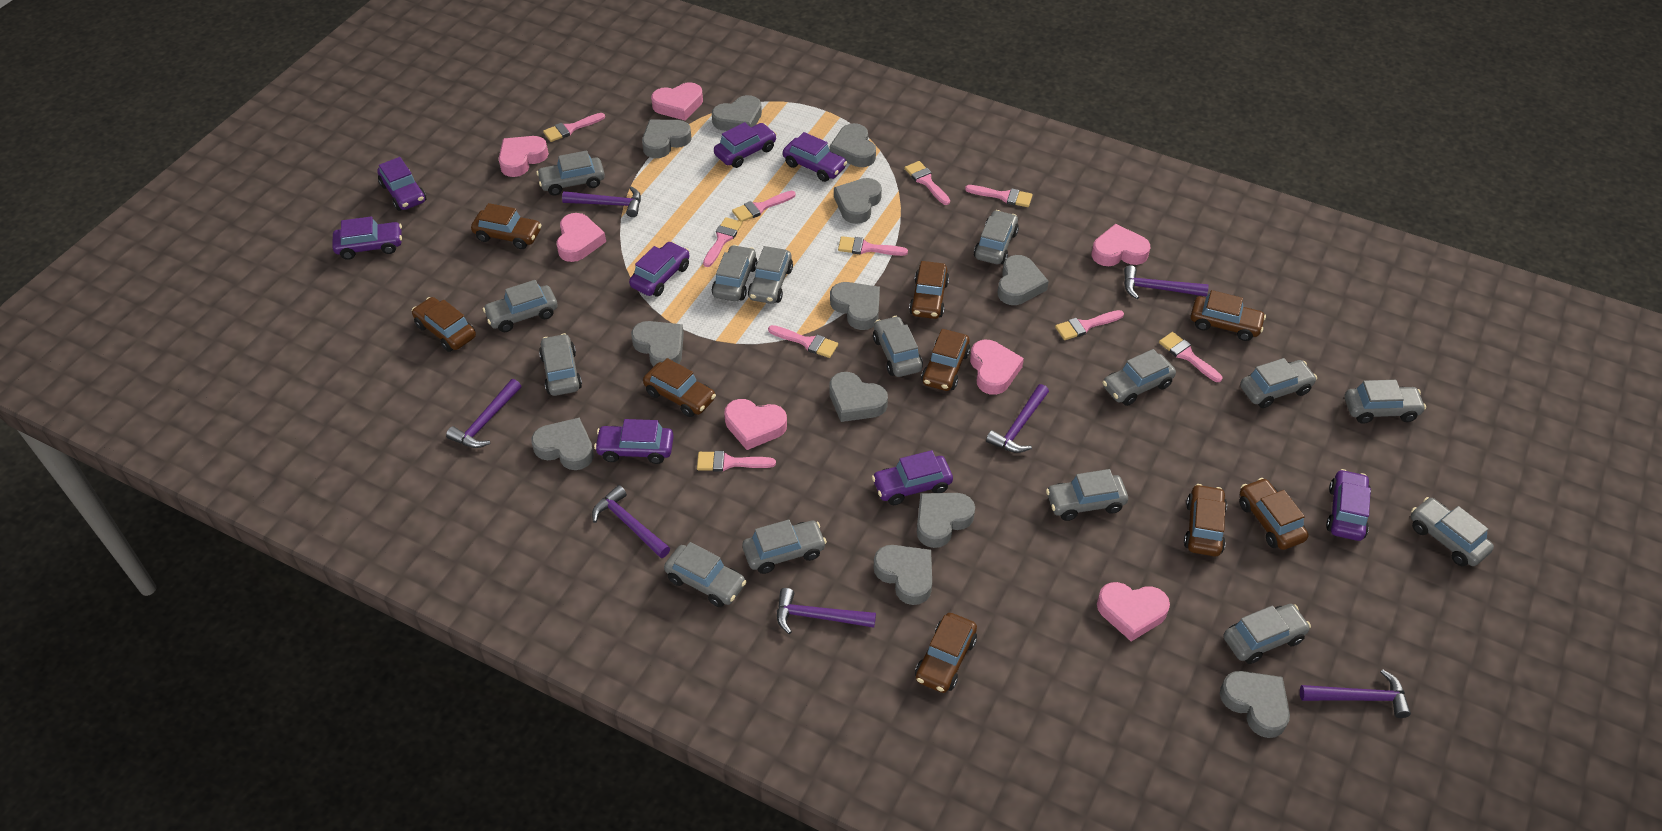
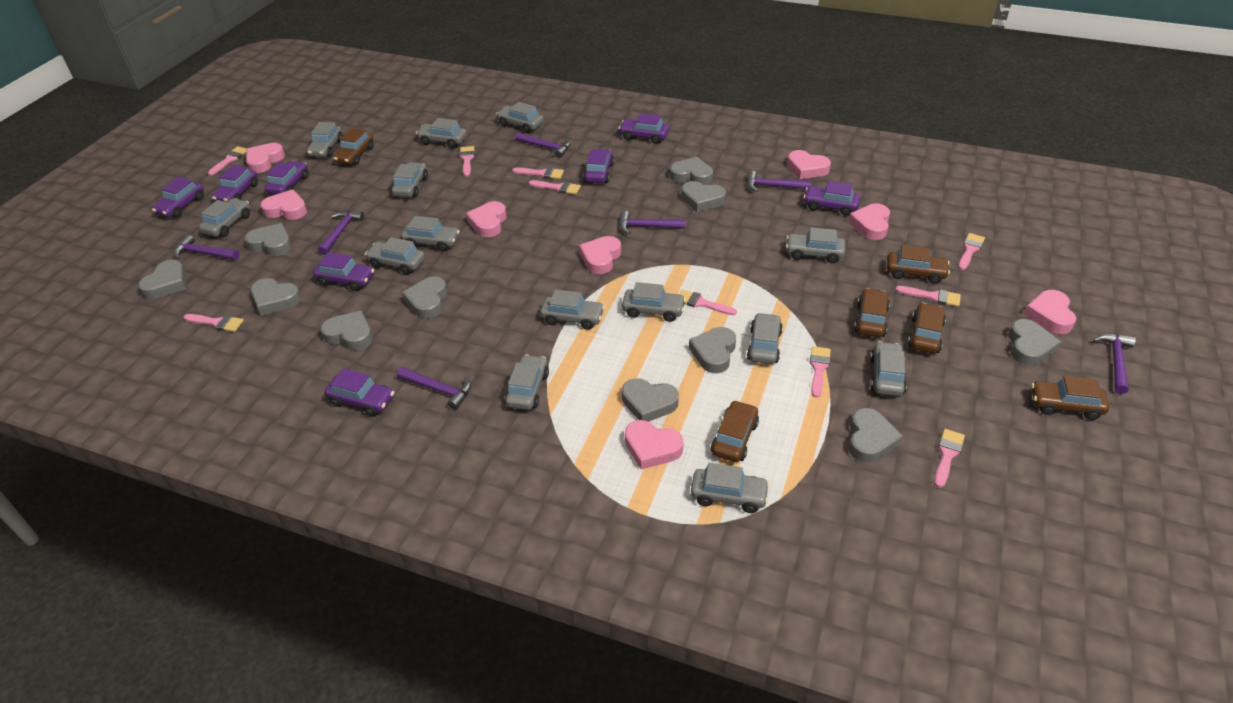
brown car: [412,297,476,352] [471,203,541,249] [643,358,716,417] [909,261,949,319] [915,613,977,693] [921,329,970,391] [1184,484,1227,556] [1191,290,1266,341] [1239,478,1308,550] = 9 -> [333,128,374,165] [711,400,759,462] [854,288,890,337] [887,245,950,284] [908,302,946,353] [1031,376,1109,420] = 6
grey car: [483,280,558,332] [536,151,605,196] [539,333,582,396] [664,542,747,607] [712,245,757,301] [742,520,827,574] [748,246,793,304] [873,316,923,377] [974,210,1019,264] [1046,469,1128,521] [1102,349,1176,406] [1224,604,1311,664] [1240,358,1317,408] [1345,380,1426,424] [1411,497,1494,566] = 15 -> [199,198,250,237] [307,122,343,157] [365,237,425,274] [392,162,428,197] [401,216,460,252] [416,118,467,148] [496,102,544,133] [505,354,549,410] [540,289,605,330] [622,282,686,322] [691,463,770,513] [747,313,783,364] [786,227,845,263] [870,341,907,396] = 14
grey heart: [531,417,594,470] [631,321,684,366] [642,120,692,158] [712,95,762,131] [829,372,888,422] [830,123,876,167] [830,282,880,330] [834,178,882,224] [874,545,932,605] [917,493,975,548] [998,255,1049,305] [1220,671,1290,738] = 12 -> [138,260,186,299] [245,223,292,256] [251,278,301,315] [321,311,373,350] [402,276,447,319] [622,378,679,422] [670,157,713,185] [681,181,726,212] [689,327,736,373] [849,408,903,463] [1008,319,1061,366] = 11
pink heart: [499,136,549,177] [556,213,606,262] [651,82,703,121] [724,399,787,450] [970,340,1024,395] [1092,224,1150,266] [1097,582,1170,641] = 7 -> [246,143,285,173] [260,189,307,220] [466,201,506,237] [579,236,621,274] [625,420,684,470] [787,150,831,179] [849,203,890,240] [1024,290,1076,334] = 8

